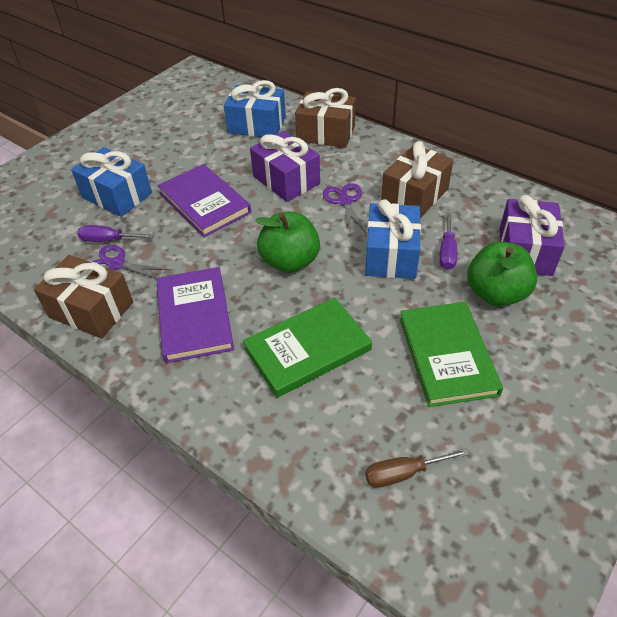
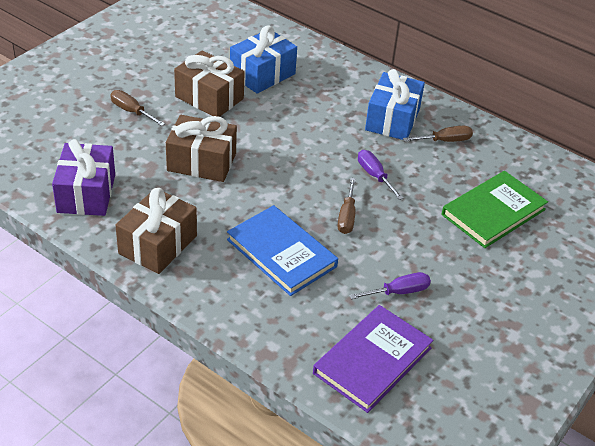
blue book: none = 0 -> [227,205,338,296] = 1
blue gift: [71,147,152,217] [224,80,286,137] [365,199,421,279] = 3 -> [230,25,297,94] [365,69,425,140] = 2
brown screwdriver: [365,448,470,488] = 1 -> [110,90,165,126] [337,178,356,234] [403,126,473,142] = 3
green apple: [255,212,320,273] [467,241,537,306] = 2 -> none = 0
green book: [243,297,372,398] [400,302,503,407] = 2 -> [442,171,548,248] = 1
purple book: [157,267,234,363] [158,164,251,237] = 2 -> [313,305,433,413] = 1
purple gift: [250,131,320,202] [500,195,565,276] = 2 -> [52,139,115,216] = 1
purple scissors: [92,245,171,279] [323,183,366,235] = 2 -> none = 0

